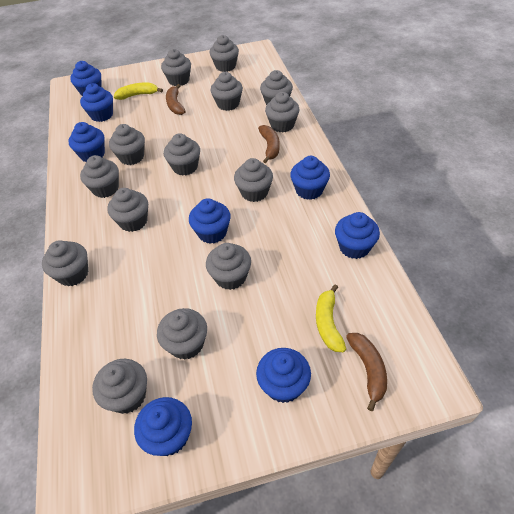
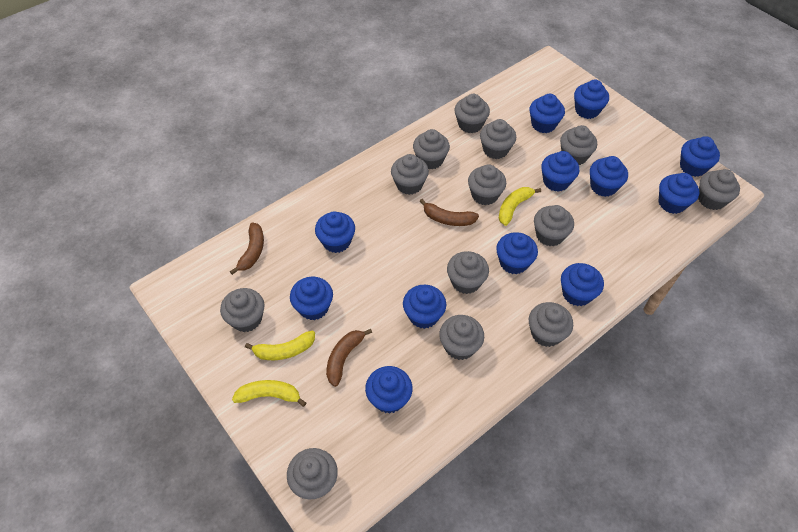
blue cupcake: [69,122,105,162] [70,61,102,96] [80,83,113,122] [134,397,192,456] [189,198,231,244] [256,348,311,403] [290,156,330,200] [335,212,380,259] = 8 -> [290,277,333,320] [315,211,355,253] [365,366,413,414] [403,285,446,329] [496,232,538,274] [529,94,565,133] [541,151,579,192] [561,263,604,306] [574,79,609,119] [590,156,628,197] [659,173,699,214] [680,136,720,177] = 12
grey cupcake: [42,240,88,286] [80,155,119,198] [92,359,147,414] [107,188,148,232] [109,124,145,165] [157,308,207,360] [161,49,191,86] [164,133,200,176] [206,243,251,290] [210,35,239,72] [211,72,243,111] [234,158,273,202] [260,70,293,105] [265,92,300,133] = 14 -> [220,288,265,332] [287,448,338,499] [391,154,429,195] [413,129,450,170] [439,315,484,360] [447,251,489,294] [455,94,490,133] [468,164,506,205] [480,119,516,159] [529,302,573,347] [534,205,574,246] [560,125,597,165] [698,169,740,210] = 13
yellow banana: [114,83,163,100] [316,284,346,352] = 2 -> [232,380,306,407] [245,331,315,360] [499,187,541,226] = 3

